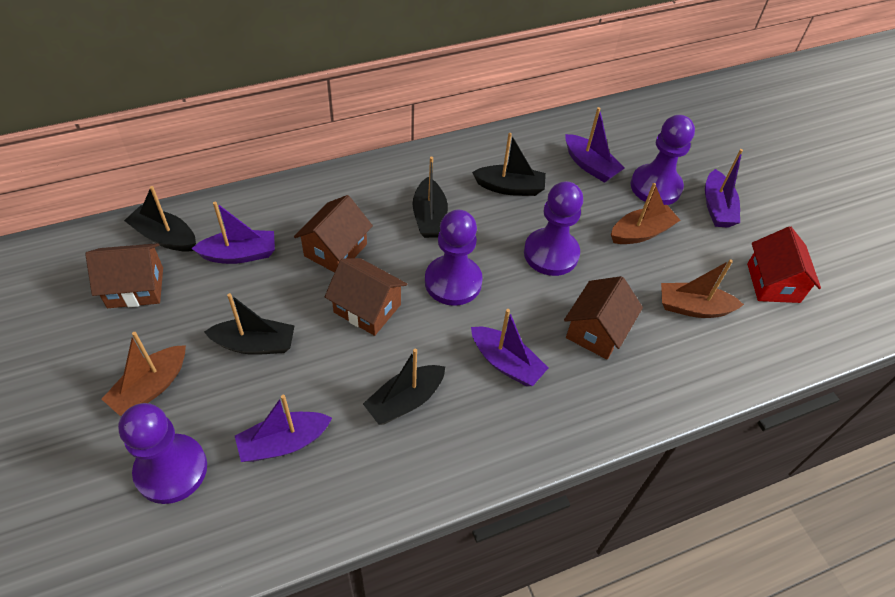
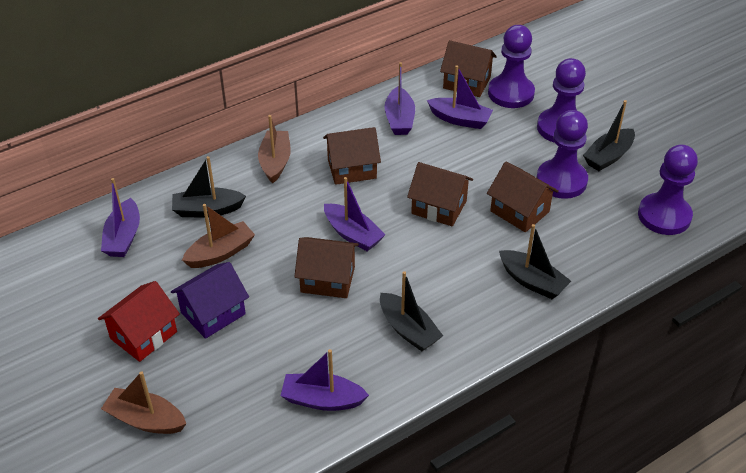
black boat: [124,186,196,252] [204,293,295,355] [363,348,445,425] [413,157,448,238] [472,133,546,196] = 5 -> [172,156,246,217] [380,271,443,351] [499,224,571,299] [583,100,635,171] = 4
brown house: [85,243,163,308] [294,195,373,273] [325,258,407,336] [564,276,643,359] = 4 -> [294,237,359,298] [323,127,381,185] [407,162,473,226] [440,40,497,97] [487,162,559,232] = 5
purple house: none = 0 -> [171,262,249,339] = 1

